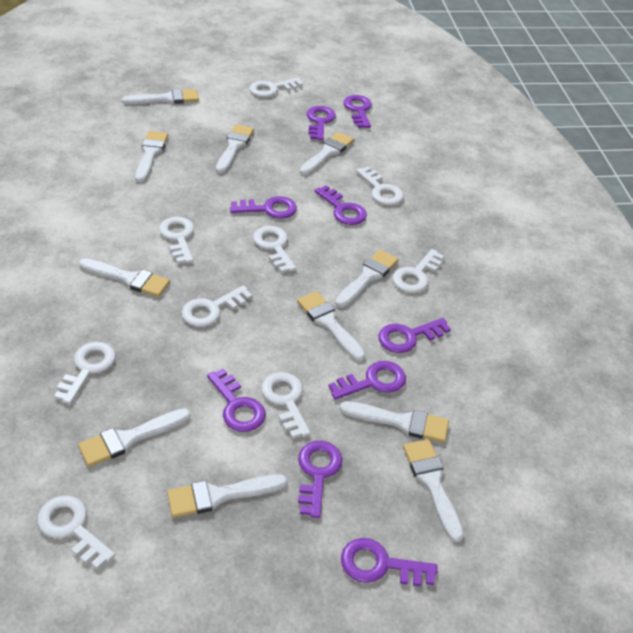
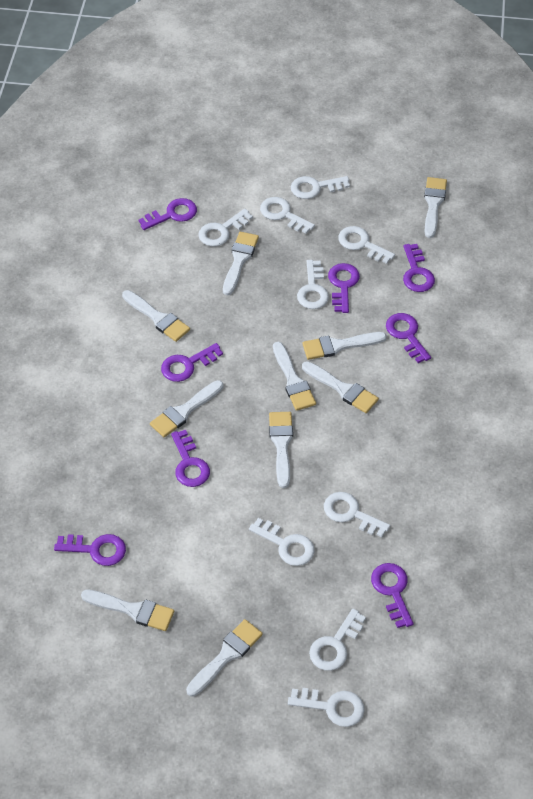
purple key: [207,368,266,432] [230,196,297,219] [298,441,342,518] [307,106,336,140] [315,185,367,225] [328,361,406,400] [341,538,438,587] [343,95,372,128] [378,318,451,353] = 9 -> [54,534,126,566] [139,198,197,230] [161,343,223,382] [171,430,210,487] [328,263,360,313] [371,563,414,628] [386,313,431,363] [403,244,435,292] = 8
white brush: [78,408,191,467] [79,258,170,297] [122,89,199,104] [135,131,168,183] [167,474,287,518] [216,124,254,173] [297,291,366,361] [300,132,354,175] [335,249,399,308] [340,401,449,443] [403,439,464,542] = 11 -> [81,589,174,631] [122,290,190,342] [150,380,223,437] [186,619,263,697] [223,232,259,295] [269,412,293,488] [273,342,316,411] [302,332,387,360] [302,361,379,413] [424,177,447,238] = 10

